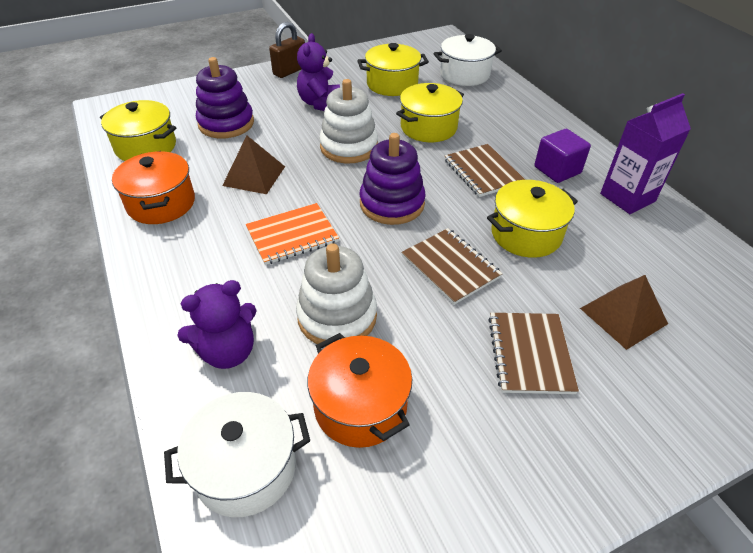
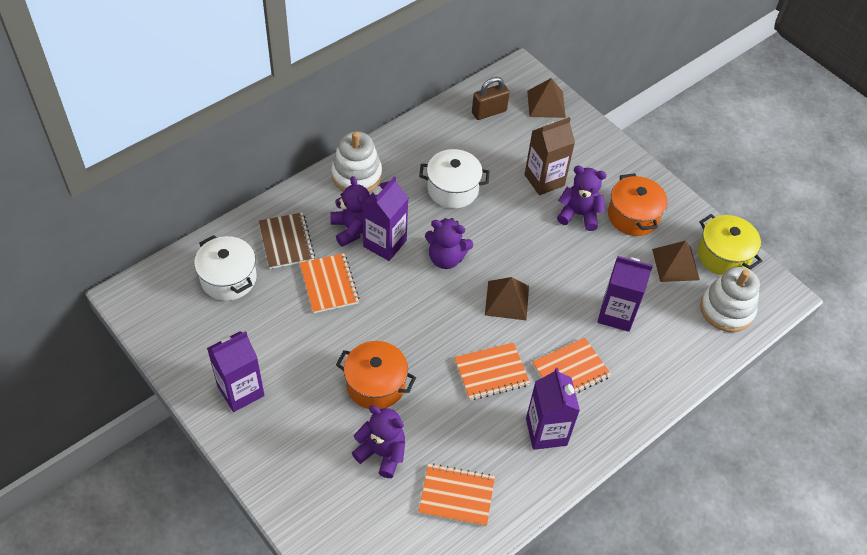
brown carton: none = 0 -> [524,117,575,195] = 1
brown notebook: [401,228,503,305] [445,144,525,197] [488,313,579,394] = 3 -> [259,212,315,269] = 1
brown pyramid: [222,135,285,194] [580,275,668,350] = 2 -> [485,277,529,320] [527,78,566,118] [652,241,700,282] = 3
orange notebook: [246,203,339,265] = 1 -> [300,253,360,313] [419,463,495,526] [454,342,530,400] [532,337,611,393] = 4
purple carton: [600,93,691,214] = 1 -> [207,331,265,412] [362,176,408,261] [526,368,580,450] [598,256,653,332] = 4
purple cube: [534,129,591,183] = 1 -> none = 0
purple stacking toy: [196,57,254,138] [360,133,426,225] = 2 -> none = 0
purple teddy bear: [177,280,257,369] [297,33,340,111] = 2 -> [330,176,370,247] [352,405,405,478] [425,218,473,269] [557,166,607,231] = 4
yellow pot: [100,100,176,161] [357,43,429,96] [396,83,464,142] [487,180,578,258] = 4 -> [698,214,763,276] = 1

